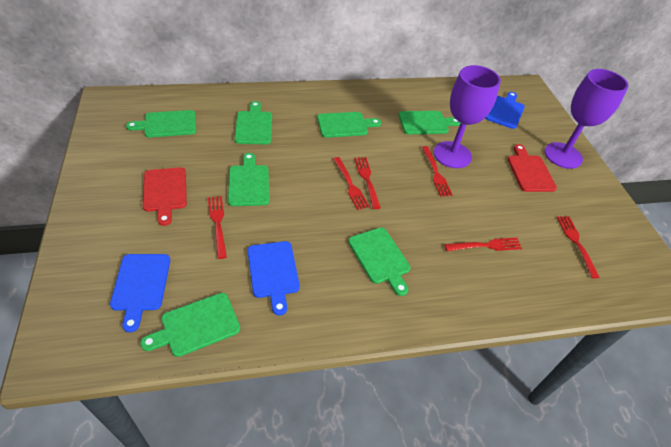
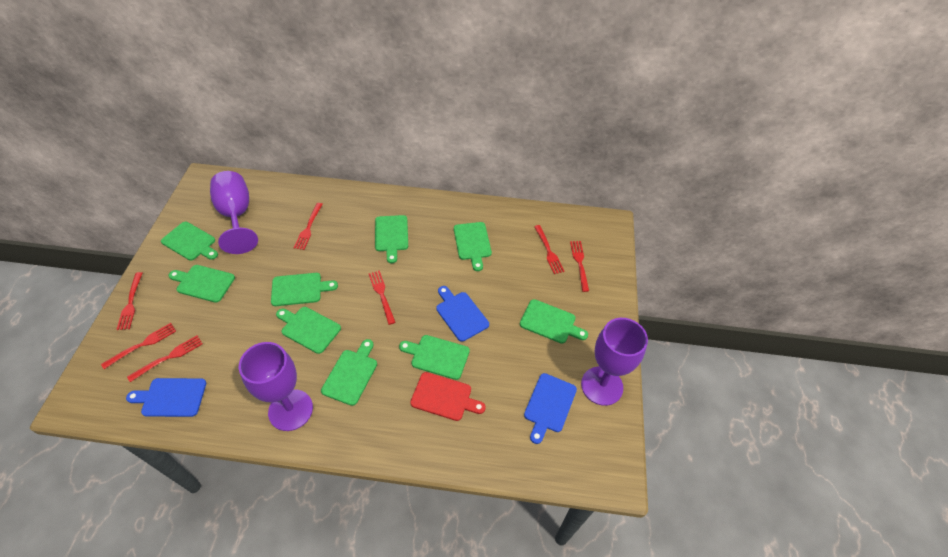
green cutting board: [126,110,196,137] [140,293,240,357] [228,153,269,206] [234,101,272,144] [317,112,381,138] [348,227,410,296] [399,111,460,134] = 7 -> [161,222,218,260] [168,265,235,303] [271,273,338,306] [276,307,341,354] [321,339,377,406] [375,215,408,263] [399,335,470,380] [454,222,492,271] [520,299,588,344] = 9
purple goblet: [434,65,501,168] [545,69,629,169] = 2 -> [210,171,258,254] [239,342,313,431] [581,318,648,406] = 3
red cutting board: [143,167,187,226] [508,144,557,192] = 2 -> [410,372,486,421] = 1
red fork: [208,196,227,259] [333,157,370,210] [354,157,381,209] [421,146,453,197] [445,238,522,251] [557,216,600,278] = 6 -> [101,323,176,369] [116,272,143,330] [127,335,202,382] [294,203,323,250] [369,270,396,325] [534,225,565,274] [570,241,589,292] = 7

